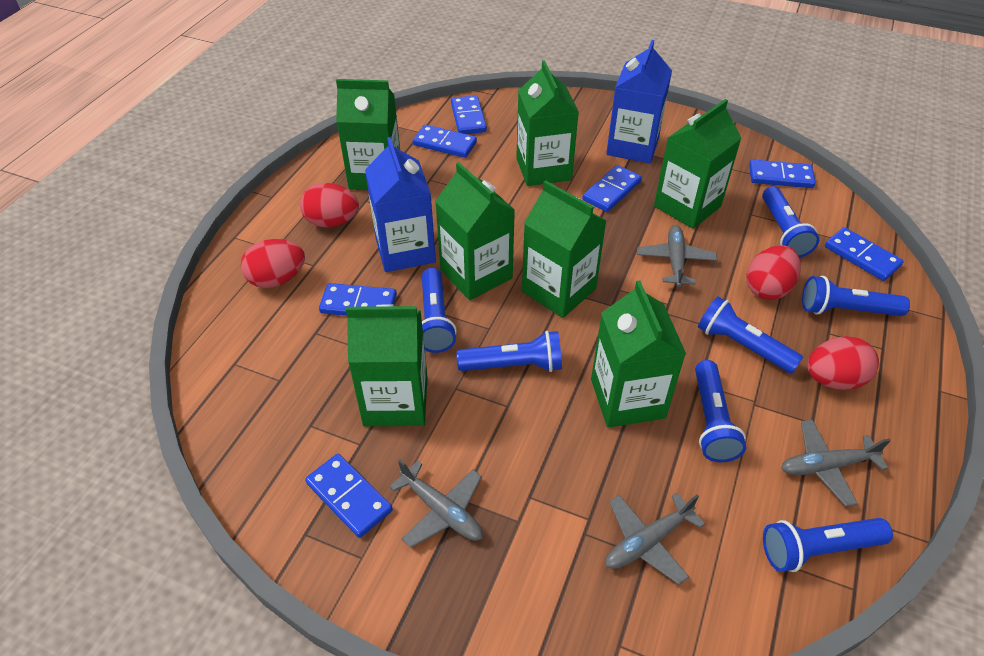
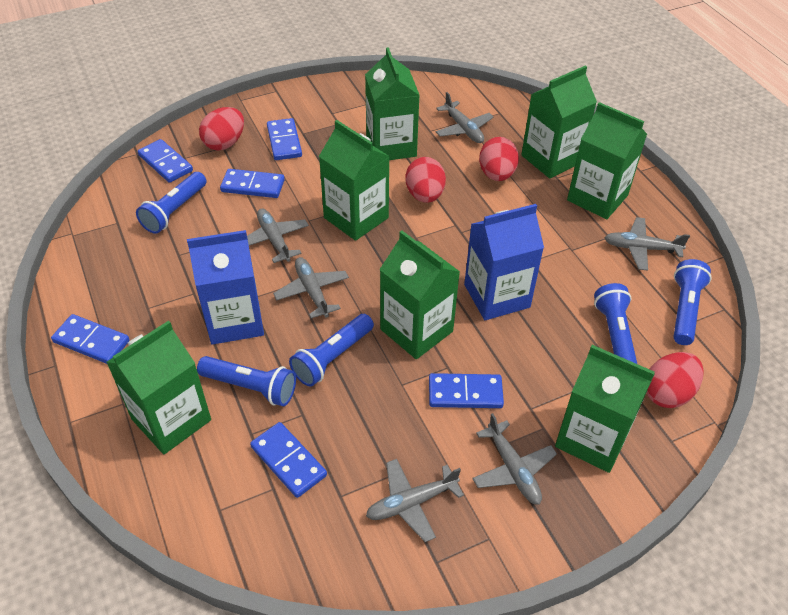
blue domino: [305,454,393,538] [319,283,397,316] [413,125,477,158] [451,95,487,134] [582,165,642,212] [749,159,816,188] [825,227,904,281] = 7 -> [51,314,130,364] [138,139,193,183] [220,169,285,198] [250,422,327,498] [267,118,302,160] [429,373,504,408] = 6
blue flashlight: [422,268,457,353] [456,331,562,372] [695,360,746,462] [698,296,803,374] [762,186,819,257] [763,518,893,572] [802,276,910,316] = 7 -> [136,172,207,234] [197,356,296,406] [289,314,374,387] [594,283,637,364] [673,259,712,345] = 5
grey plane: [389,460,483,548] [605,493,705,585] [637,225,717,287] [781,420,891,507] = 4 -> [247,209,309,263] [273,257,349,318] [366,459,464,542] [436,92,494,143] [472,413,557,505] [605,217,690,271] = 6

